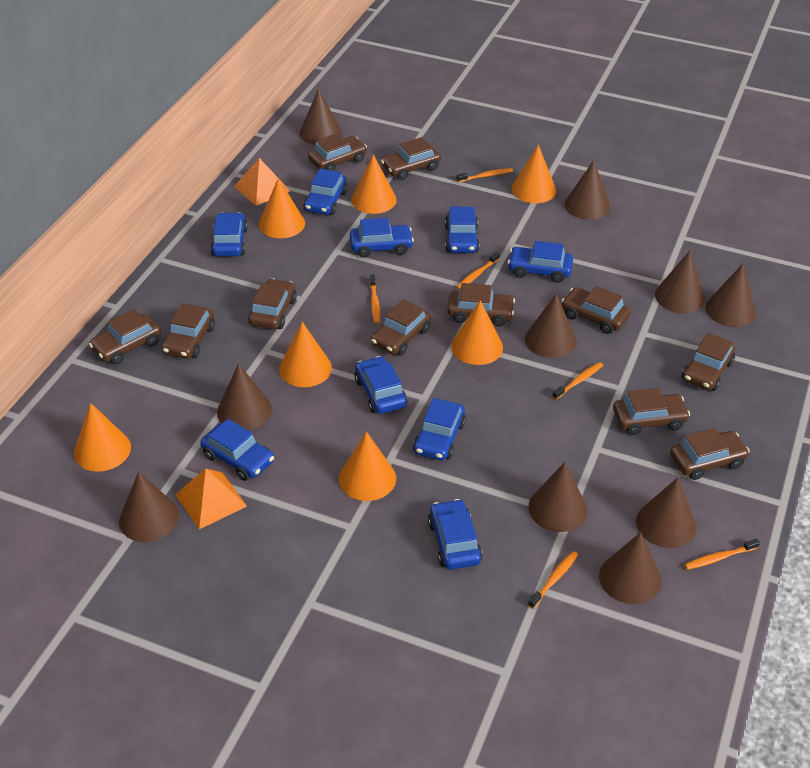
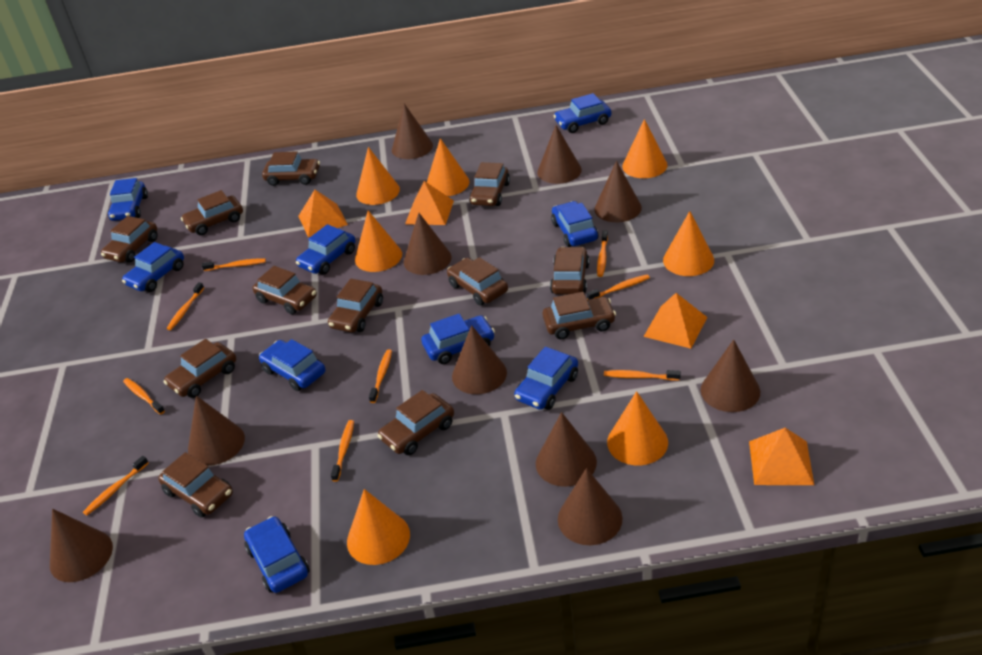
brown car: [89,309,161,364] [162,303,215,359] [248,278,297,330] [308,133,367,171] [371,300,431,356] [381,137,441,180] [447,283,515,327] [561,286,631,334] [613,388,690,435] [670,428,750,480] [682,333,735,391] = 11 -> [101,216,158,263] [158,452,233,518] [164,339,236,398] [181,190,243,235] [253,266,317,315] [262,151,320,186] [328,279,383,333] [378,390,454,455] [447,257,508,306] [469,162,510,206] [542,292,616,339] [550,247,590,294] = 12
orange pyramid: [175,469,247,529] [234,158,290,206] = 2 -> [298,190,348,237] [405,181,454,225] [644,293,707,349] [749,428,814,485] = 4
orange toothbrush: [370,274,380,324] [456,252,500,290] [457,168,513,182] [528,551,578,609] [552,362,603,400] [684,539,760,570] = 6 -> [83,456,148,515] [123,378,165,415] [167,282,204,330] [202,258,266,271] [331,420,354,482] [369,349,392,403] [587,274,650,299] [597,230,608,277] [604,370,681,381] = 9

